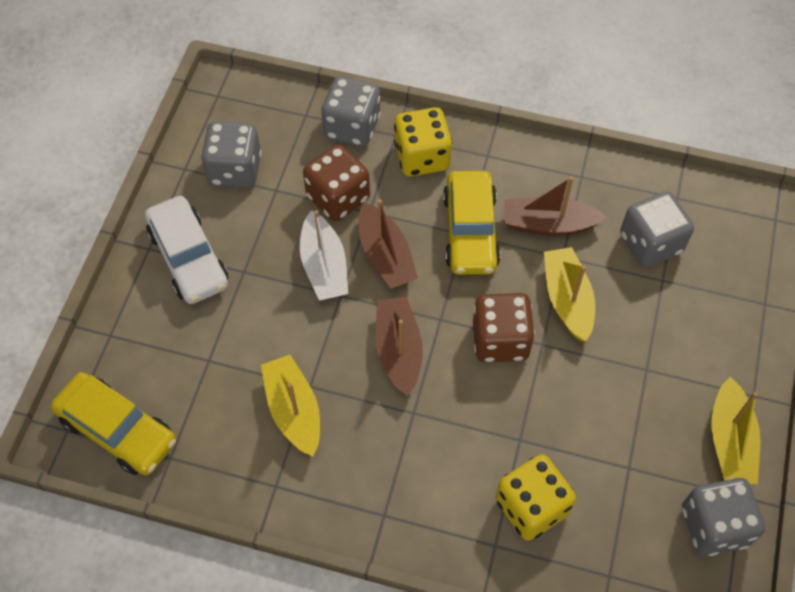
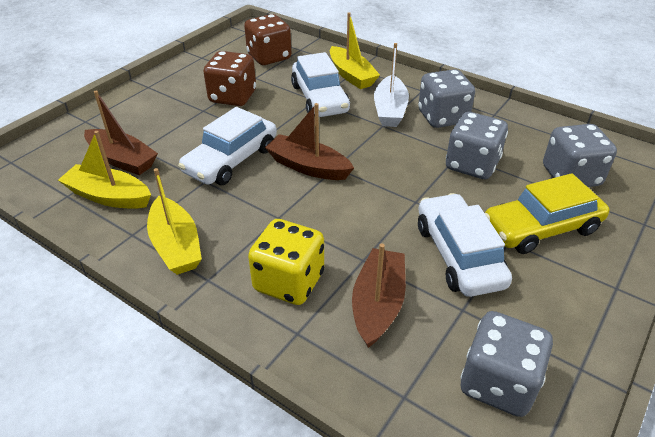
white car: [145,196,228,304] = 1 -> [178,107,277,185] [291,52,350,117] [418,193,512,297] = 3
yellow car: [51,372,176,475] [443,171,501,275] = 2 -> [485,173,609,254] = 1
yellow dice: [394,107,452,177] [495,454,576,540] = 2 -> [248,219,324,305] = 1

